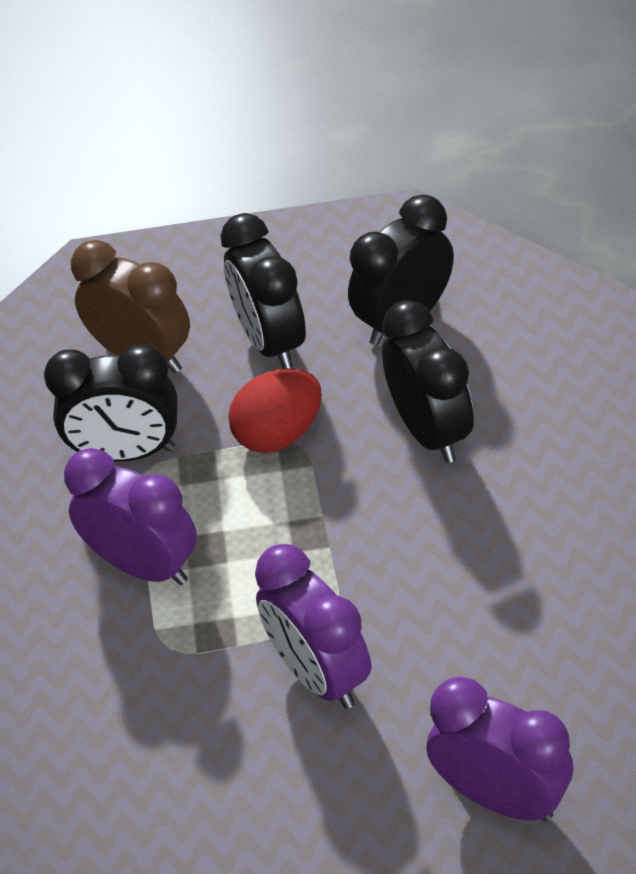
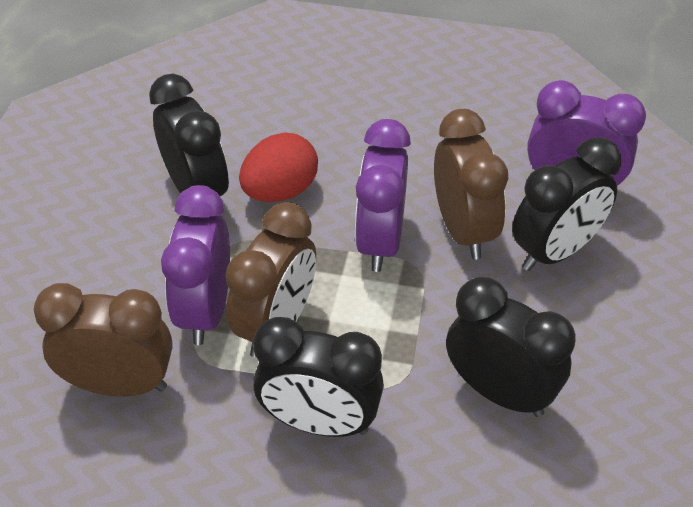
brown clock: [71,240,190,373] = 1 -> [34,283,173,397] [225,202,316,358] [434,109,508,259] = 3

